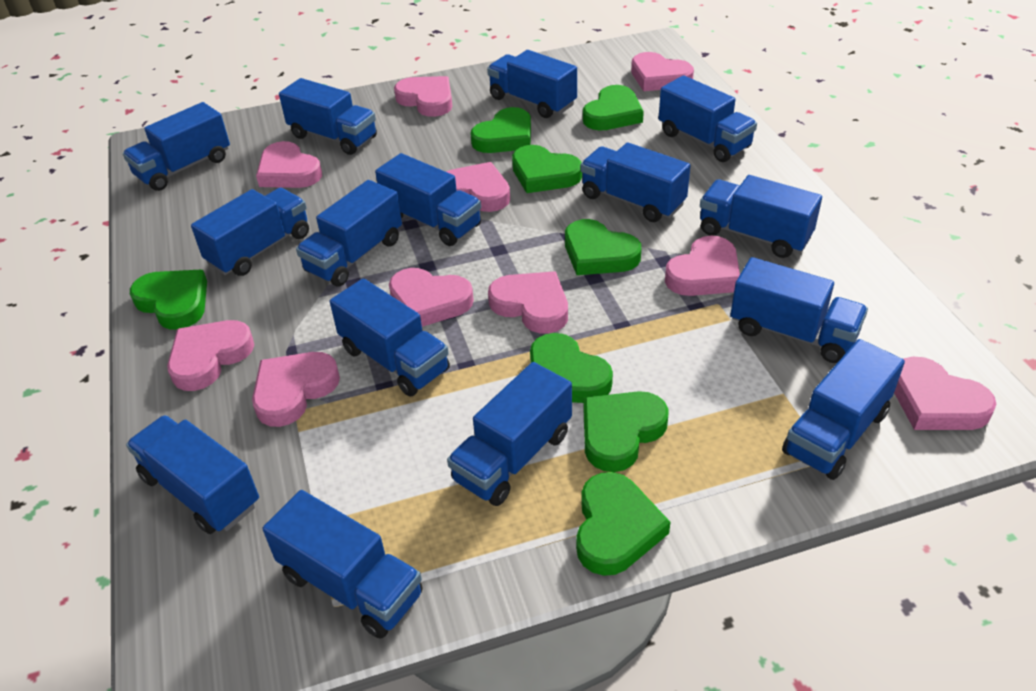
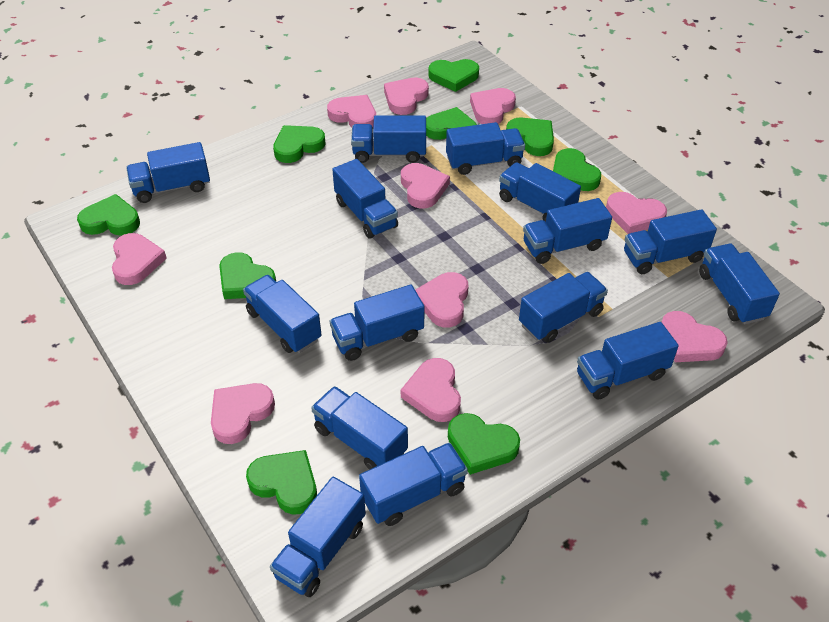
green heart: [130,270,207,330] [470,107,531,153] [512,145,582,193] [530,333,613,403] [565,219,641,275] [576,472,671,576] [583,85,644,131] [583,391,668,472] = 8 -> [77,194,140,236] [219,252,276,299] [246,450,317,515] [273,125,325,163] [426,107,477,140] [428,59,479,92] [448,413,520,475] [506,117,554,156] [553,148,601,191] = 9

